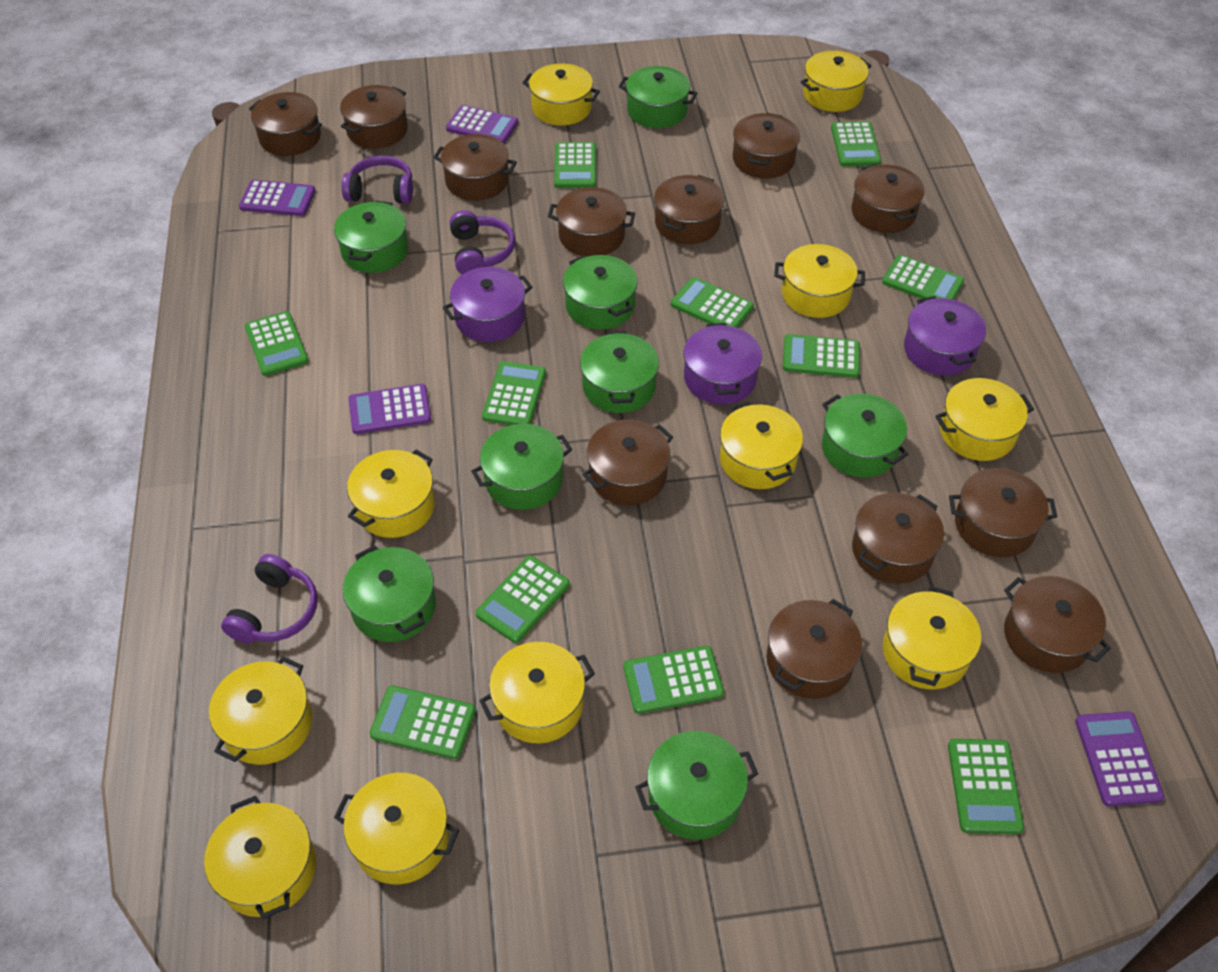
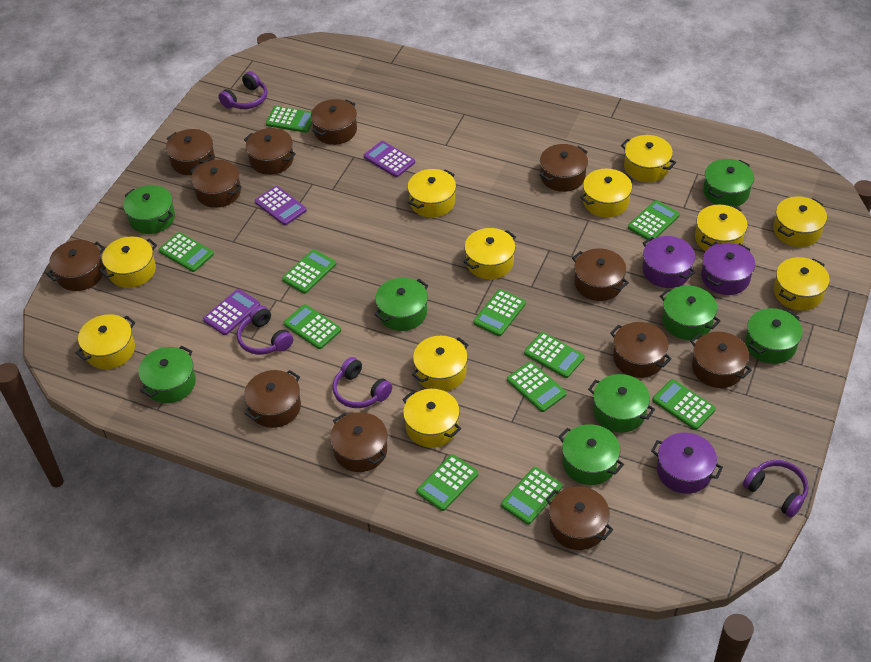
purple calculator: [239,180,316,216] [349,384,431,434] [446,105,518,143] [1075,711,1165,806] = 4 -> [203,289,260,335] [255,186,307,225] [364,141,415,177] = 3
purple headphones: [221,554,318,644] [341,156,413,204] [450,210,515,275] = 3 -> [218,71,267,109] [237,305,293,355] [332,357,392,408] [743,460,809,518] = 4

